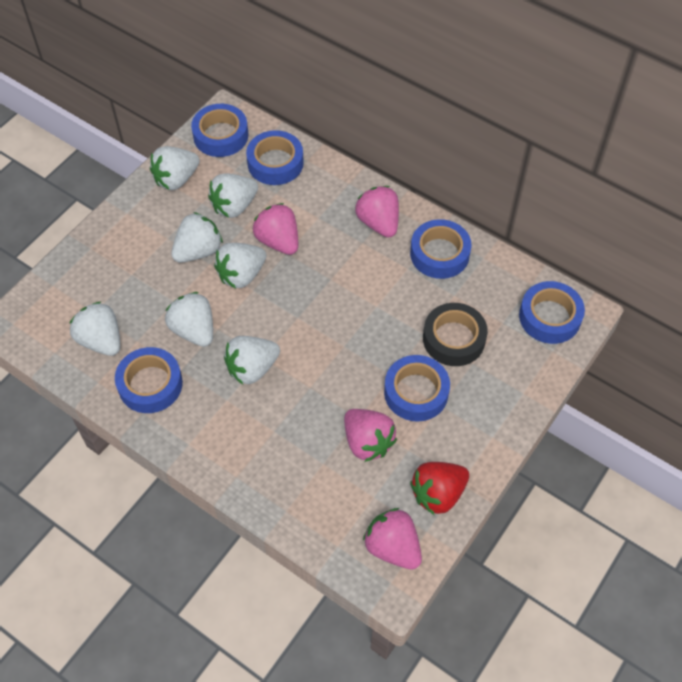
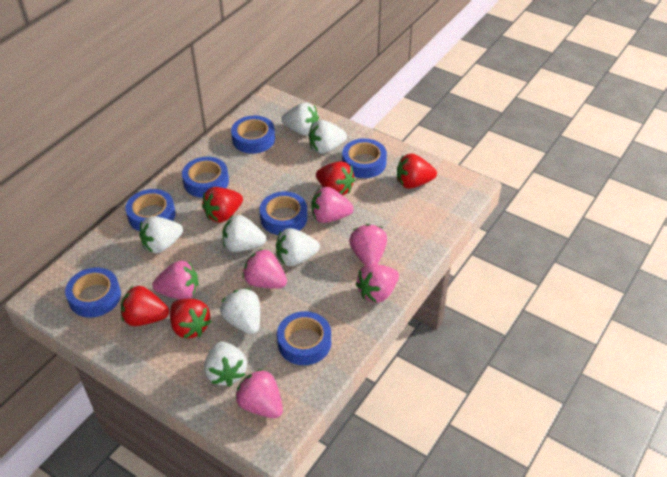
black tape: [423,303,488,366] = 1 -> none = 0
blue tape: [115,347,183,413] [191,104,248,157] [246,130,304,185] [384,355,450,422] [410,219,472,279] [519,281,585,344] = 6 -> [65,267,121,318] [126,189,175,231] [182,157,229,198] [231,116,275,154] [259,192,308,235] [277,311,331,365] [342,138,387,178] = 7
pink strawberry: [252,203,298,255] [344,409,397,462] [355,186,399,238] [363,508,422,569] = 4 -> [152,261,198,300] [235,369,283,418] [243,249,287,289] [311,187,354,223] [349,224,387,265] [356,264,399,303] = 6
red strawberry: [410,462,469,515] = 1 -> [121,286,169,326] [170,299,211,339] [202,187,243,223] [316,161,355,195] [397,154,437,189] = 5

